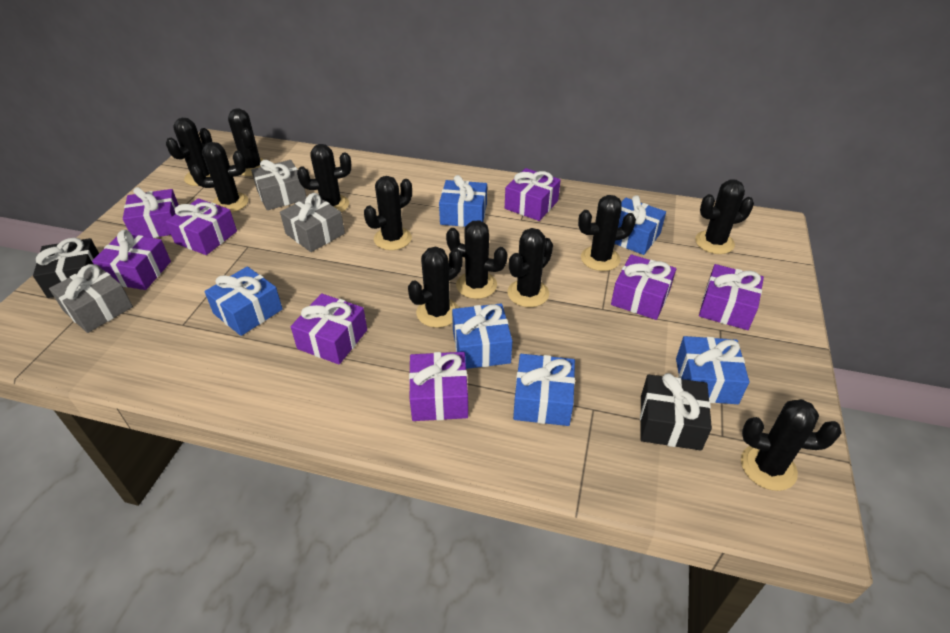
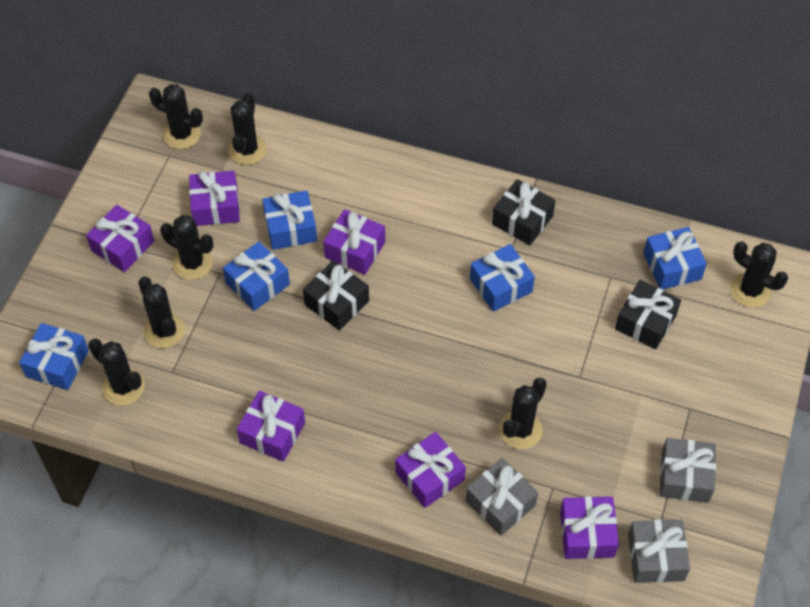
black cactus: [166,118,212,186] [191,142,248,213] [228,108,265,176] [297,144,352,213] [364,176,412,250] [408,247,463,328] [446,220,508,299] [508,228,553,307] [578,195,636,271] [695,179,754,254] [741,399,841,491] = 11 -> [88,339,145,406] [138,277,185,348] [149,84,203,149] [160,215,213,280] [228,93,267,165] [500,378,547,449] [730,241,788,307] = 7
black gift: [33,238,99,298] [640,373,712,451] = 2 -> [303,260,369,330] [492,179,556,245] [615,280,681,349] = 3
blue gift: [204,266,283,336] [439,175,487,227] [452,304,512,369] [513,354,575,426] [615,195,666,255] [676,336,749,404] = 6 -> [19,323,89,390] [223,242,290,311] [262,191,317,250] [470,244,535,312] [643,227,707,290] = 5
purple gift: [92,230,171,290] [123,187,179,238] [166,199,237,255] [291,293,367,365] [409,352,468,421] [505,168,561,221] [611,254,676,320] [699,264,764,330] = 8 -> [86,205,154,272] [189,171,240,226] [237,391,305,462] [323,209,385,275] [395,432,466,508] [560,496,619,559] = 6

